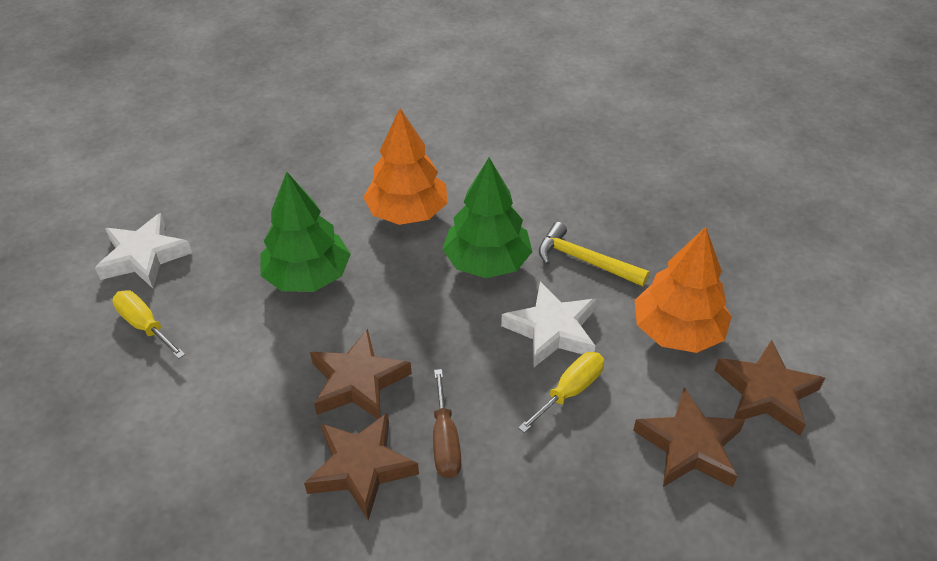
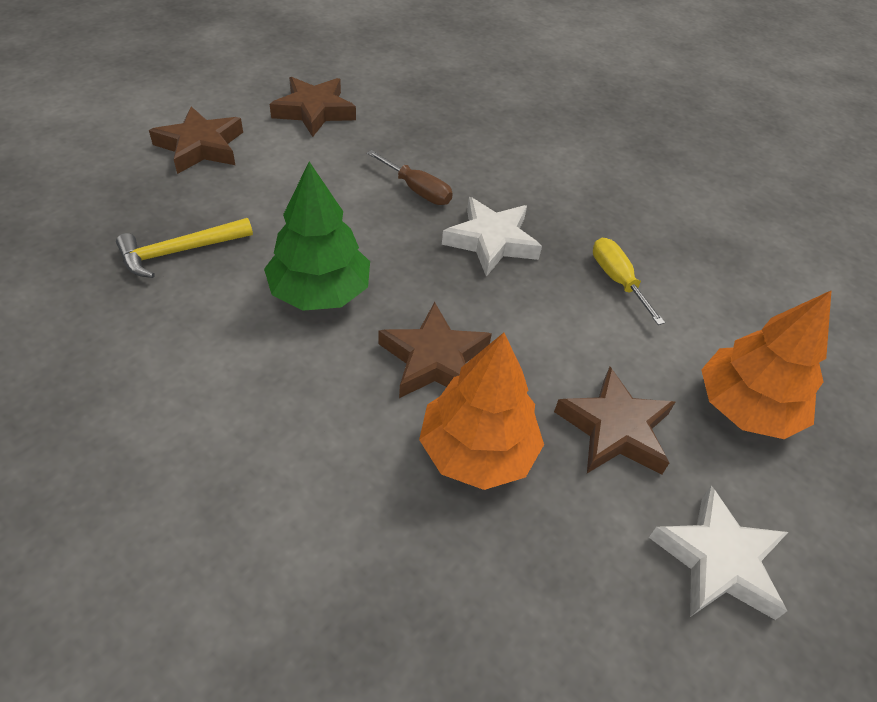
green tree: [260,172,351,292] [442,158,532,278] = 2 -> [264,162,370,311] = 1
yellow screwdriver: [112,290,185,359] [518,352,604,433] = 2 -> [593,238,665,325] = 1

